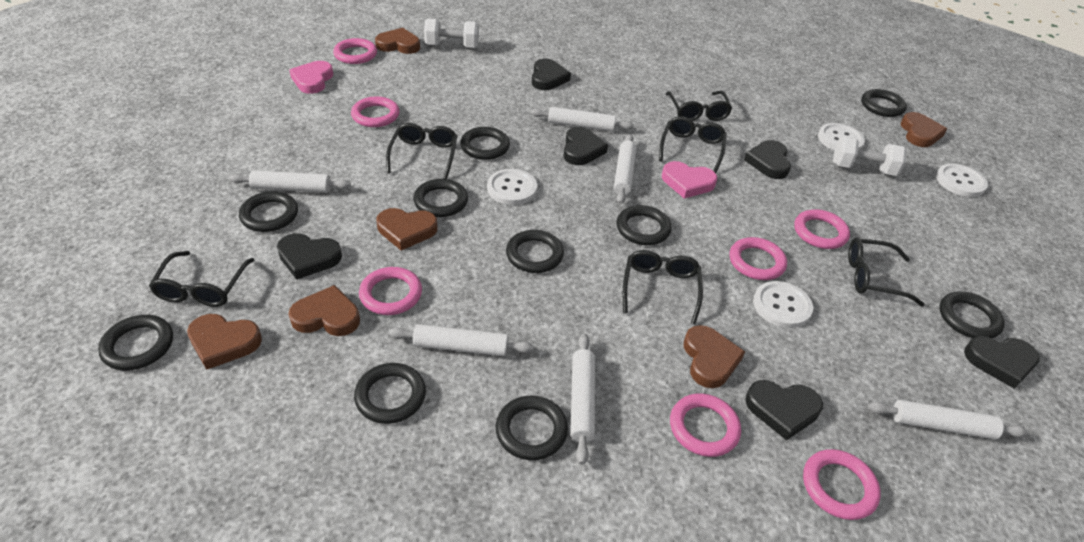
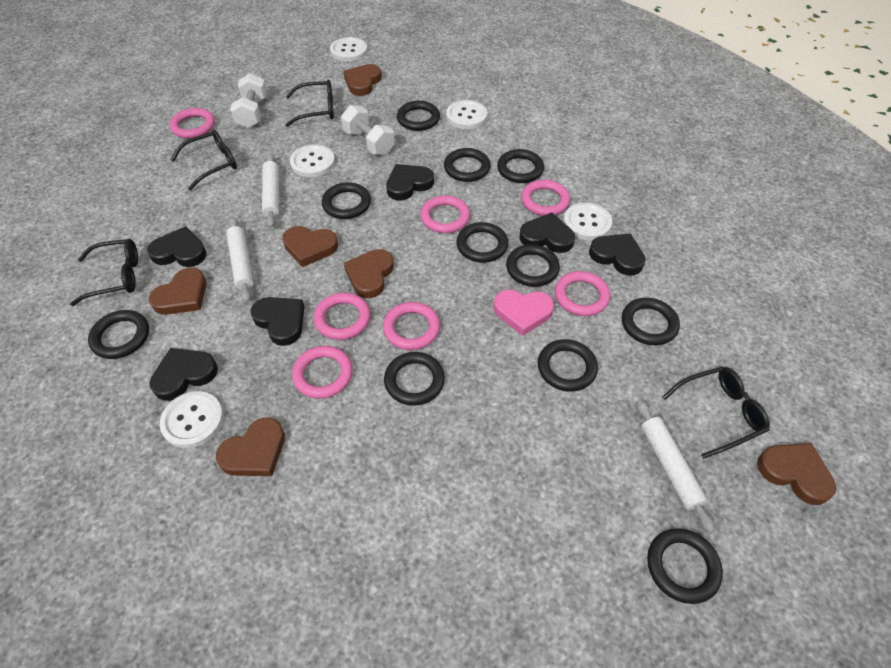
black glasses: [149,251,254,307] [386,123,457,179] [623,250,703,324] [659,116,727,173] [666,91,732,121] [848,238,925,306] = 6 -> [70,239,138,306] [171,130,237,191] [285,80,334,127] [662,367,770,459] = 4
black ring: [98,315,173,371] [239,191,298,232] [354,363,426,424] [413,179,468,217] [460,127,510,160] [496,396,568,460] [506,230,564,273] [617,205,672,245] [861,89,907,117] [939,291,1005,338] = 10 -> [88,310,149,359] [322,182,371,219] [384,352,445,406] [397,101,440,131] [444,148,491,182] [456,222,508,263] [497,149,544,183] [506,244,560,287] [538,339,598,392] [622,298,680,345] [647,528,723,604] = 11
pink heart: [289,61,333,94] [662,161,717,199] = 2 -> [493,290,554,336] = 1
white button: [487,169,537,205] [753,281,813,328] [818,123,865,150] [936,164,988,197] = 4 -> [160,391,223,448] [290,144,335,177] [330,37,367,61] [446,100,487,129] [563,202,612,240] = 5
white rolling pin: [229,170,351,193] [388,324,533,356] [531,107,634,131] [570,334,595,465] [614,134,636,204] [868,400,1028,439] = 6 -> [226,217,254,302] [262,153,279,228] [636,399,715,533] = 3

